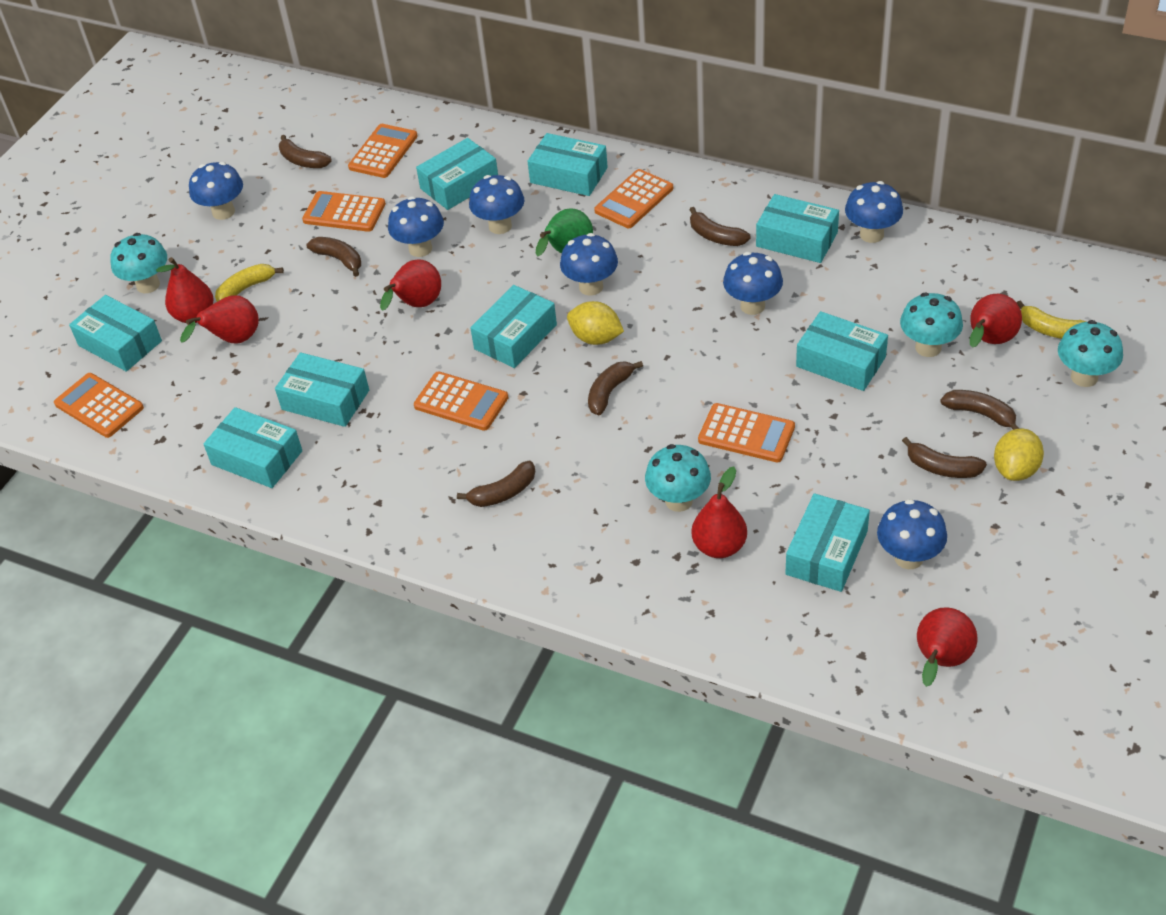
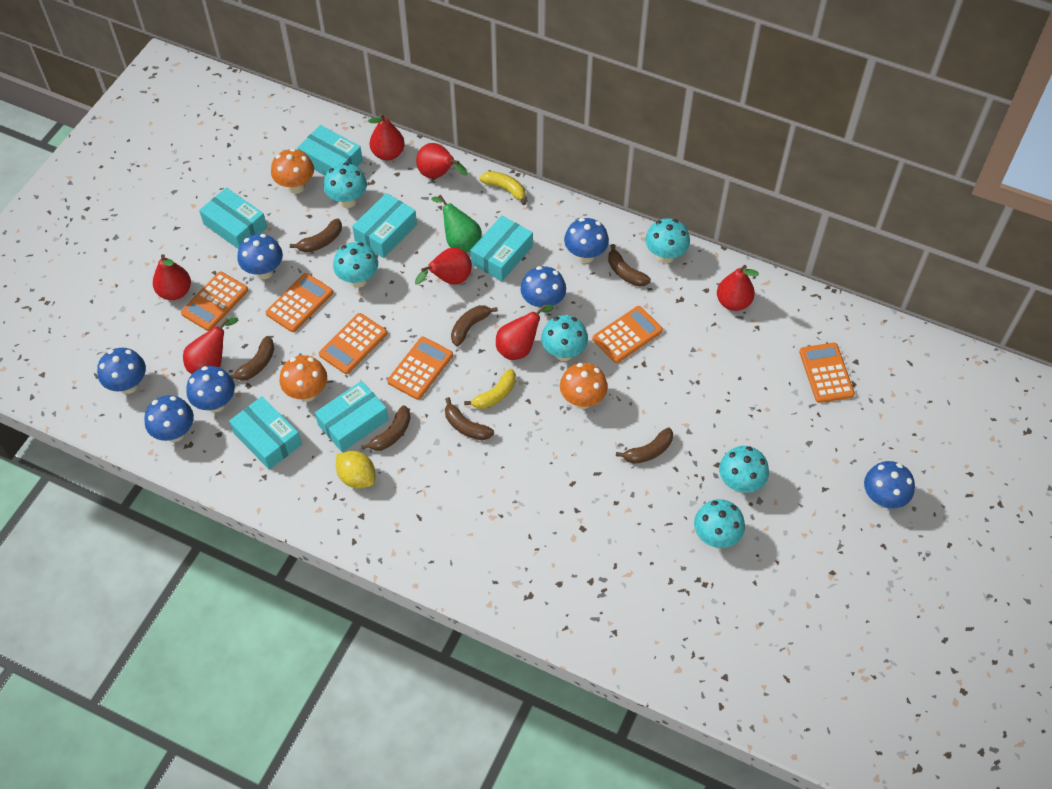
orange mushroom: none = 0 -> [271,148,314,194] [279,355,327,402] [560,363,608,409] = 3
red pear: [156,257,213,323] [180,295,259,344] [380,259,441,311] [692,467,747,558] [917,607,978,687] [970,294,1022,348] = 6 -> [153,254,191,300] [183,317,238,374] [368,113,405,160] [415,247,472,285] [416,143,468,179] [496,304,554,360] [717,265,759,311] = 7
turquoise box: [69,295,162,372] [204,407,302,488] [275,352,369,427] [416,138,498,210] [470,285,557,368] [528,133,608,196] [756,194,839,263] [785,493,870,592] [796,311,888,391] = 9 -> [199,188,267,249] [229,396,302,470] [297,125,363,176] [315,381,389,452] [352,193,417,258] [470,215,533,281] = 6
turquoise mushroom: [110,233,167,293] [645,444,711,512] [900,293,963,357] [1058,320,1123,387] = 4 -> [323,163,367,208] [333,242,378,288] [541,315,588,361] [645,218,690,264] [694,499,745,548] [719,446,769,493] = 6
yellow lemon: [567,301,624,345] [994,429,1044,481] = 2 -> [336,451,375,489] = 1

